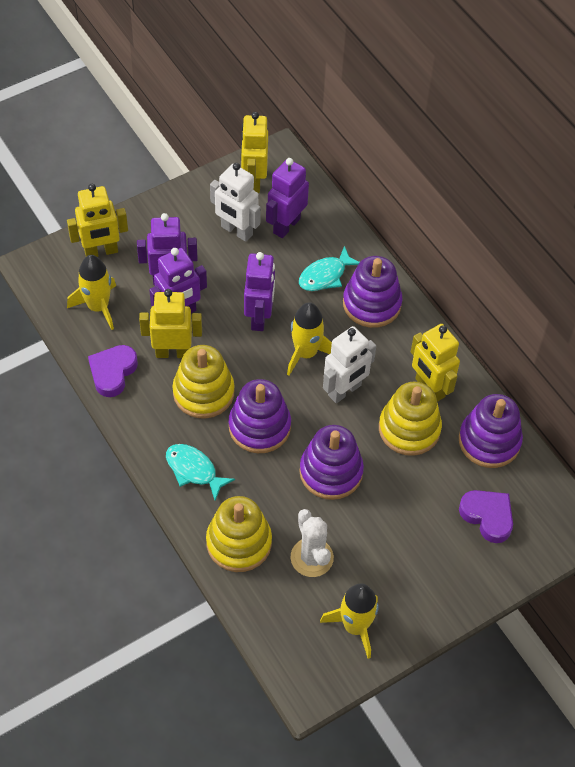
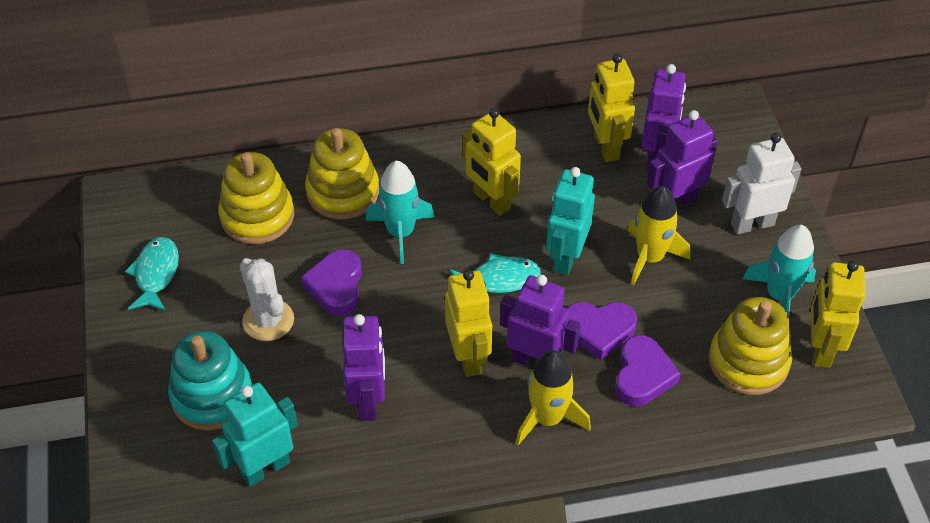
purple heart: [88,345,138,397] [459,490,513,543] = 2 -> [301,249,362,316] [567,302,637,360] [615,335,681,406] = 3
purple stacking toy: [229,379,291,453] [299,425,364,500] [343,256,402,328] [459,394,523,468] = 4 -> none = 0
turquoise robot: none = 0 -> [212,383,298,487] [546,167,595,275] = 2
turquoise rocket: none = 0 -> [366,160,435,264] [742,225,816,317] = 2
turquoise stacking toy: none = 0 -> [168,331,252,430] = 1
white robot: [210,163,261,242] [323,326,376,403] = 2 -> [722,133,801,235] = 1
yellow rocket: [67,255,116,330] [287,302,332,376] [320,584,379,659] = 3 -> [516,350,591,445] [627,186,690,286] = 2

